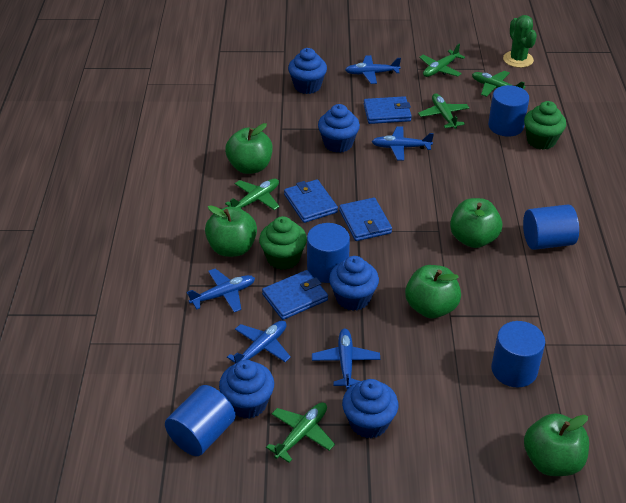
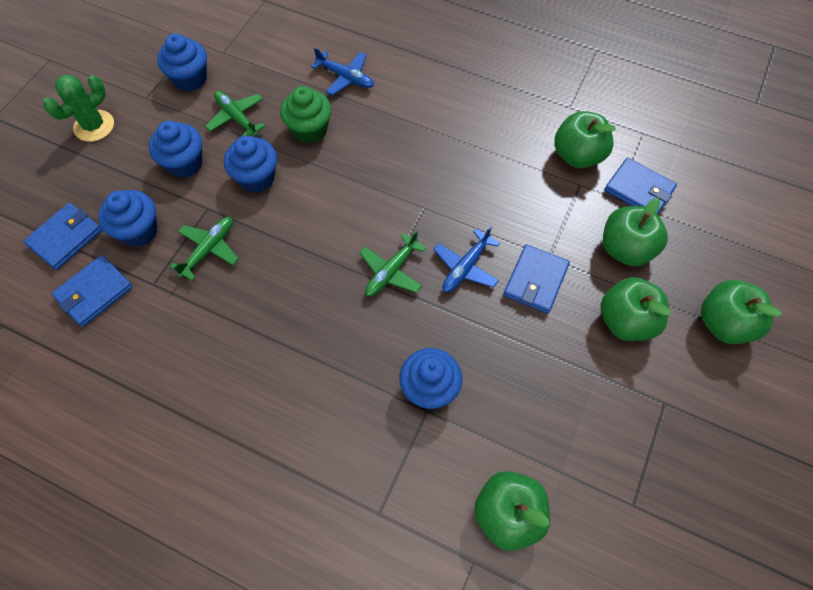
blue cylinder: [165,385,235,456] [307,223,350,283] [488,85,529,137] [491,321,545,387] [523,204,579,250] = 5 -> none = 0
blue plane: [187,268,255,312] [227,320,291,364] [312,329,380,389] [345,55,401,84] [372,126,434,161] = 5 -> [311,47,374,96] [433,225,500,293] = 2
green cupcake: [259,216,307,270] [524,101,566,150] = 2 -> [280,86,332,144] = 1
green plane: [225,179,280,210] [266,402,335,463] [418,93,469,129] [419,44,465,77] [472,71,526,97] = 5 -> [170,217,239,281] [205,91,265,136] [360,230,427,297] = 3

